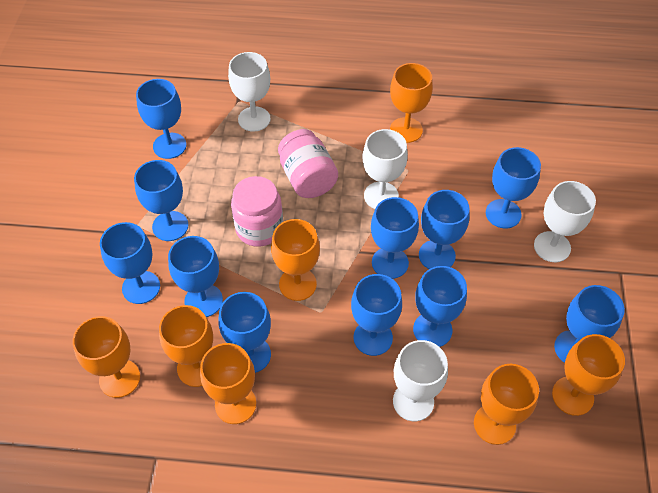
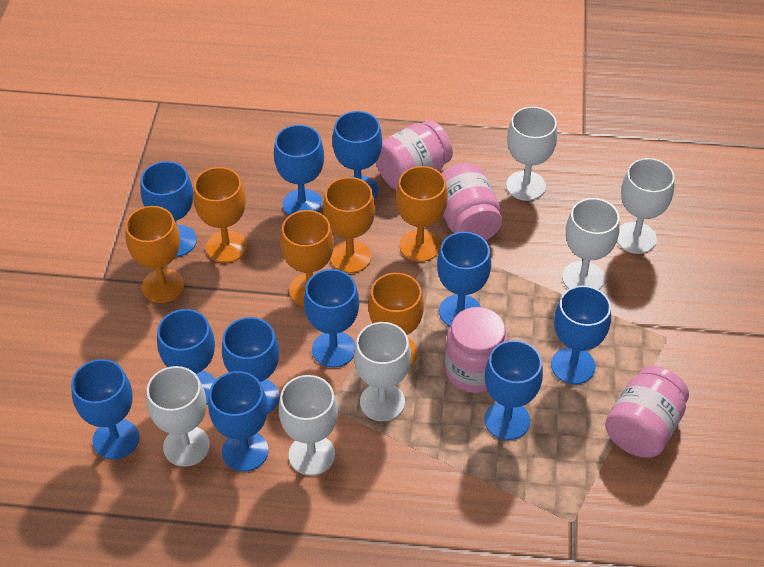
orange goblet: [72,316,140,398] [159,305,213,387] [200,343,256,424] [271,219,320,301] [390,63,433,143] [474,364,539,445] [552,334,625,416] = 7 -> [125,206,184,303] [193,167,247,263] [280,210,334,306] [323,177,375,273] [368,272,424,366] [396,166,448,262] = 6
pink jar: [231,176,283,247] [278,129,338,198] = 2 -> [375,120,453,190] [442,163,502,240] [445,307,508,393] [605,366,689,458] = 4
white goblet: [228,52,271,132] [362,129,408,209] [393,340,448,421] [534,181,596,262] = 4 -> [146,366,210,467] [279,375,338,475] [354,322,411,421] [506,106,557,201] [562,198,620,290] [617,158,675,254] = 6

